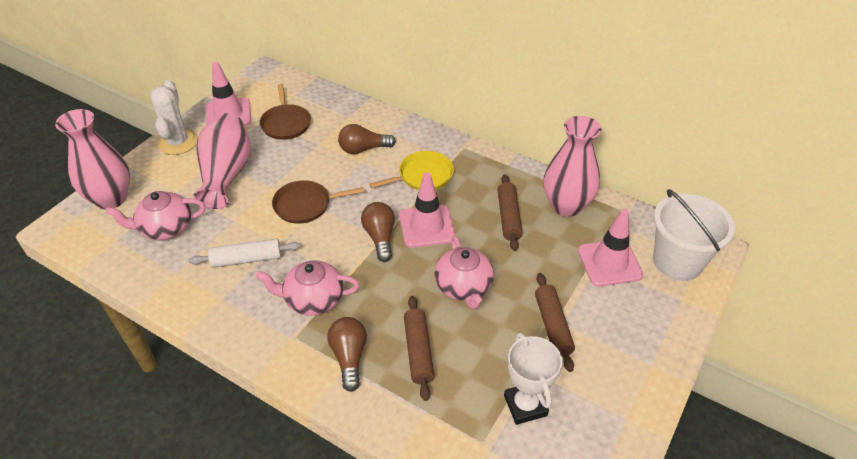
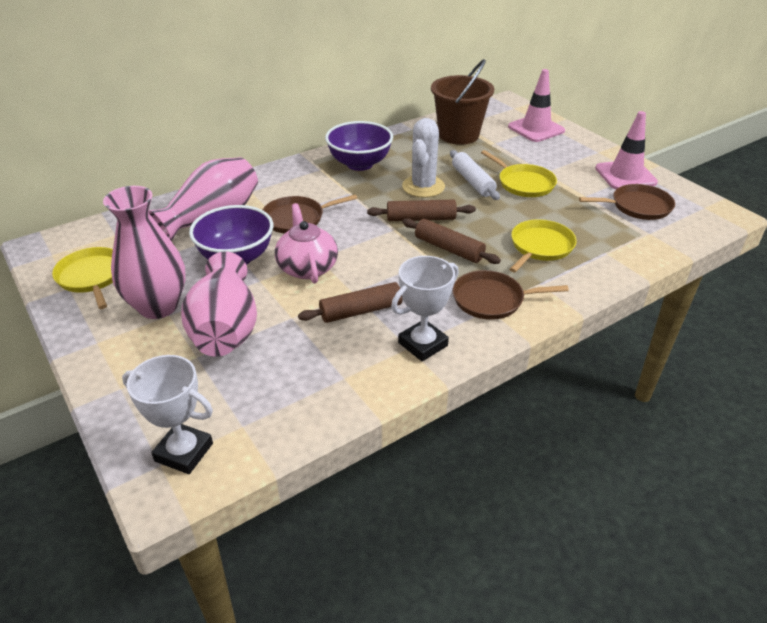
brown bucket: none = 0 -> [431,59,494,145] = 1
brown light bulb: [327,317,367,392] [338,124,396,154] [361,202,395,262] = 3 -> none = 0
brown pan: [259,84,311,140] [272,180,364,224] = 2 -> [263,194,357,234] [453,270,569,320] [579,184,675,220] = 3
pink teapot: [106,191,205,240] [256,260,359,316] [434,236,494,310] = 3 -> [275,203,338,284] = 1
pink traffic cone: [206,62,251,126] [400,172,456,248] [578,209,643,287] = 3 -> [508,69,565,142] [595,111,658,189] = 2
purple bowl: none = 0 -> [189,205,273,265] [325,121,393,171] = 2
white bucket: [653,189,735,281] = 1 -> none = 0
white trophy: [504,332,562,425] = 1 -> [122,355,213,474] [391,256,459,361] = 2
yellow pan: [370,151,454,190] = 1 -> [52,247,113,309] [481,150,557,197] [509,219,577,273] = 3

